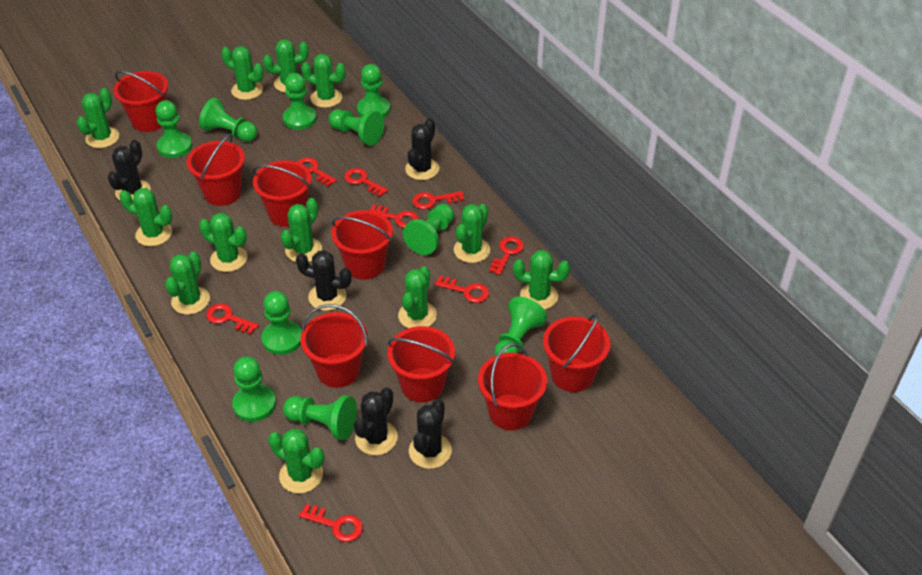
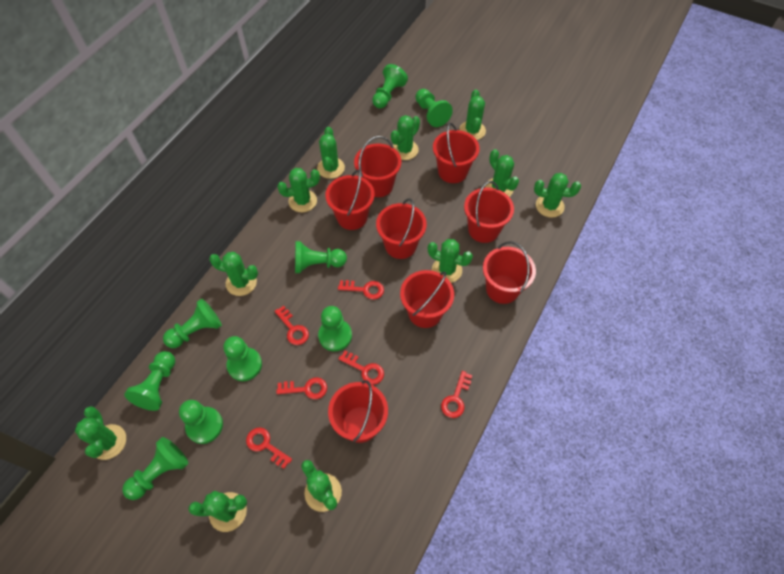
black cactus: [108,140,151,201] [296,250,352,311] [354,387,398,455] [405,118,439,180] [409,399,452,469] = 5 -> none = 0
green cactus: [77,88,119,148] [119,188,173,246] [165,252,210,315] [199,213,247,272] [221,46,264,100] [263,39,309,93] [268,429,324,494] [281,198,322,262] [301,54,346,108] [398,266,437,328] [454,204,490,263] [513,250,570,310] = 12 -> [75,406,126,460] [188,491,247,532] [209,252,258,296] [277,168,320,212] [301,460,342,512] [317,127,345,179] [391,115,420,160] [428,239,473,283] [459,89,486,140] [485,149,519,197] [534,173,581,218] = 11
green pawn: [155,100,192,158] [199,98,257,142] [232,356,276,422] [261,291,302,355] [283,73,317,130] [283,395,357,440] [328,109,384,146] [357,64,390,118] [403,204,454,255] [494,297,547,356] = 10 -> [122,437,188,500] [124,351,175,411] [163,298,222,348] [179,400,223,444] [223,336,262,381] [295,241,347,273] [318,306,352,351] [372,64,408,109] [415,89,453,127] = 9
red key: [206,303,259,334] [297,158,337,187] [299,504,363,542] [344,168,388,197] [369,205,419,228] [412,191,464,209] [435,276,489,303] [489,236,524,275] = 8 -> [246,427,292,469] [274,306,309,345] [276,377,327,399] [338,280,384,299] [339,351,384,385] [441,371,472,418] = 6

